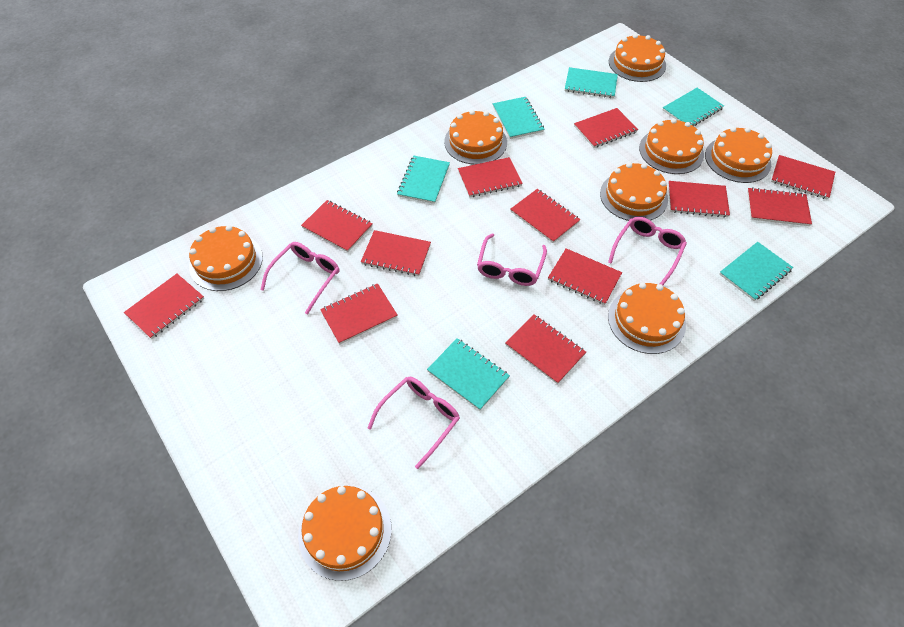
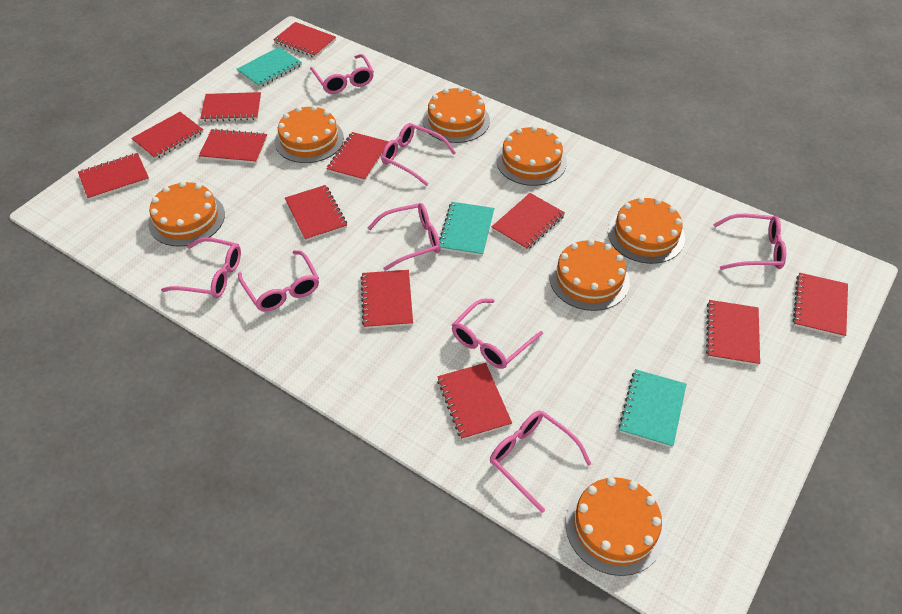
orange cake: [189,225,263,291] [298,485,392,581] [444,110,507,165] [600,163,668,221] [608,283,686,354] [609,34,666,82] [639,119,704,174] [705,127,772,183] = 8 -> [148,181,225,247] [275,105,344,163] [423,87,490,143] [496,126,567,186] [550,239,630,311] [565,477,666,576] [608,197,685,264] = 7
pink glasses: [260,242,340,315] [367,377,460,469] [477,233,547,286] [608,217,687,285] = 4 -> [161,237,241,298] [238,250,319,312] [310,54,374,94] [368,203,440,271] [381,123,456,186] [452,299,543,369] [490,411,591,513] [713,214,786,270] = 8
turquoise notebook: [397,156,450,204] [427,338,510,410] [493,97,544,139] [565,67,618,98] [663,88,724,126] [719,242,793,301] = 6 -> [237,47,302,88] [439,202,494,256] [618,369,687,448] = 3

